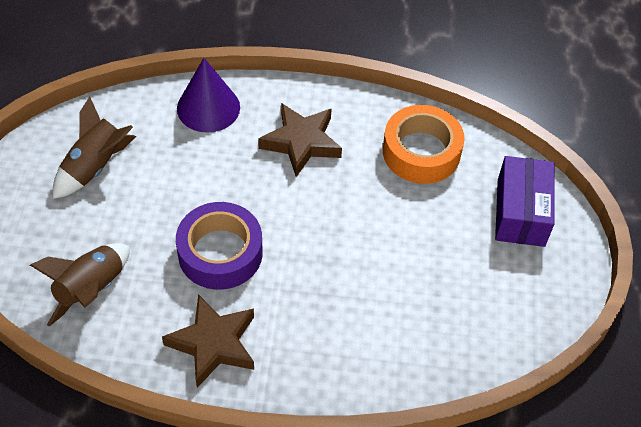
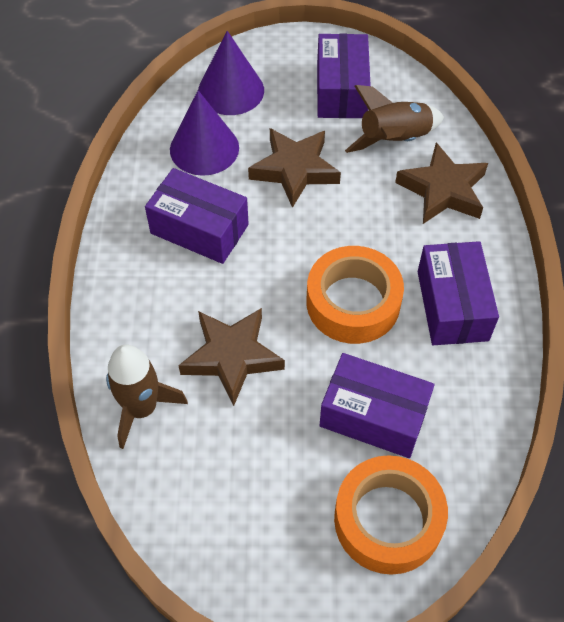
brown star: [162,294,254,388] [258,103,342,177] = 2 -> [178,308,285,406] [248,128,341,208] [395,142,488,224] = 3
orange tape: [383,105,465,184] = 1 -> [307,246,404,344] [334,455,448,575] = 2
purple box: [495,156,555,247] = 1 -> [145,168,249,264] [317,34,371,118] [320,353,435,458] [418,241,499,345] = 4
purple cone: [177,58,240,133] = 1 -> [170,90,239,176] [198,31,264,115] = 2
purple tape: [176,202,263,290] = 1 -> none = 0

